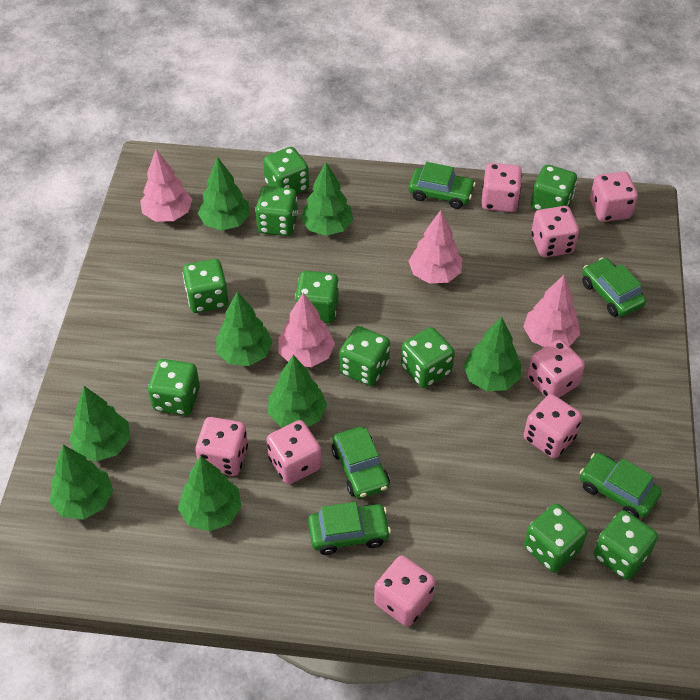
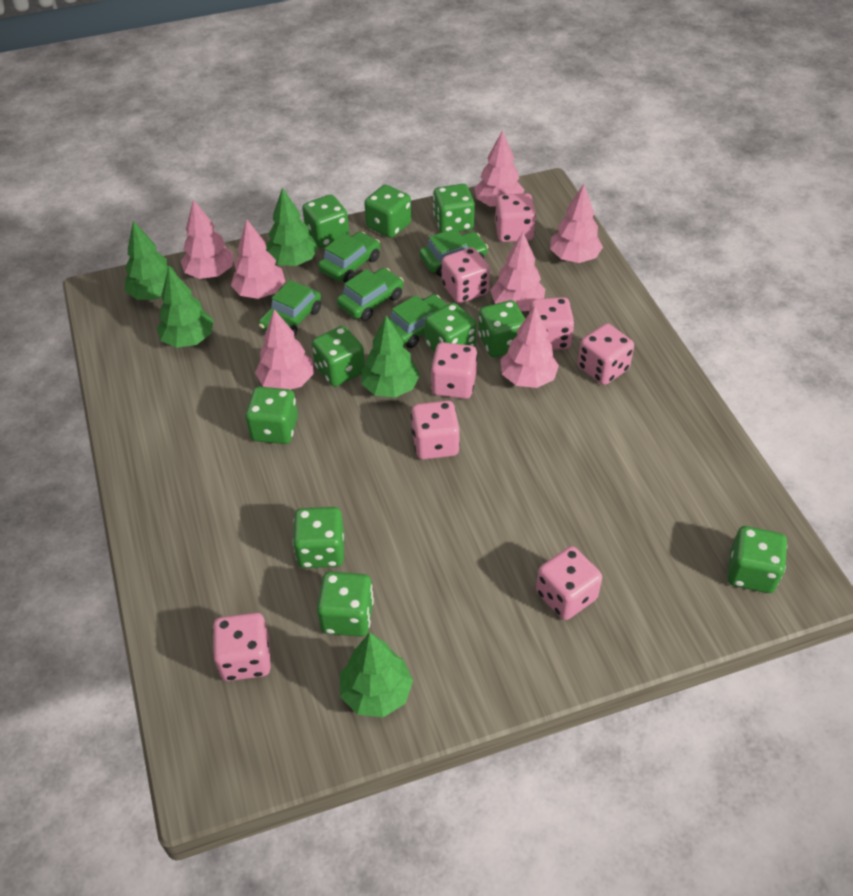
green tree: [50,445,113,520] [69,386,130,462] [178,456,242,532] [198,157,250,231] [216,292,273,366] [268,355,327,427] [301,162,353,236] [463,317,521,391] = 8 -> [125,221,177,300] [157,267,214,348] [266,187,318,266] [340,632,413,717] [361,315,420,398] = 5
pink tree: [140,149,192,222] [278,293,335,367] [409,210,462,284] [523,275,580,347] = 4 -> [181,200,234,279] [231,219,285,299] [255,309,314,390] [474,130,524,207] [490,232,545,311] [501,306,559,388] [550,184,603,263] = 7

